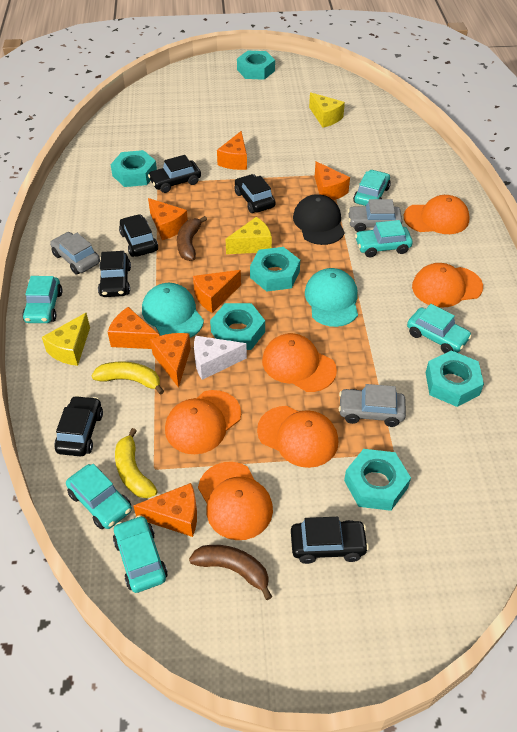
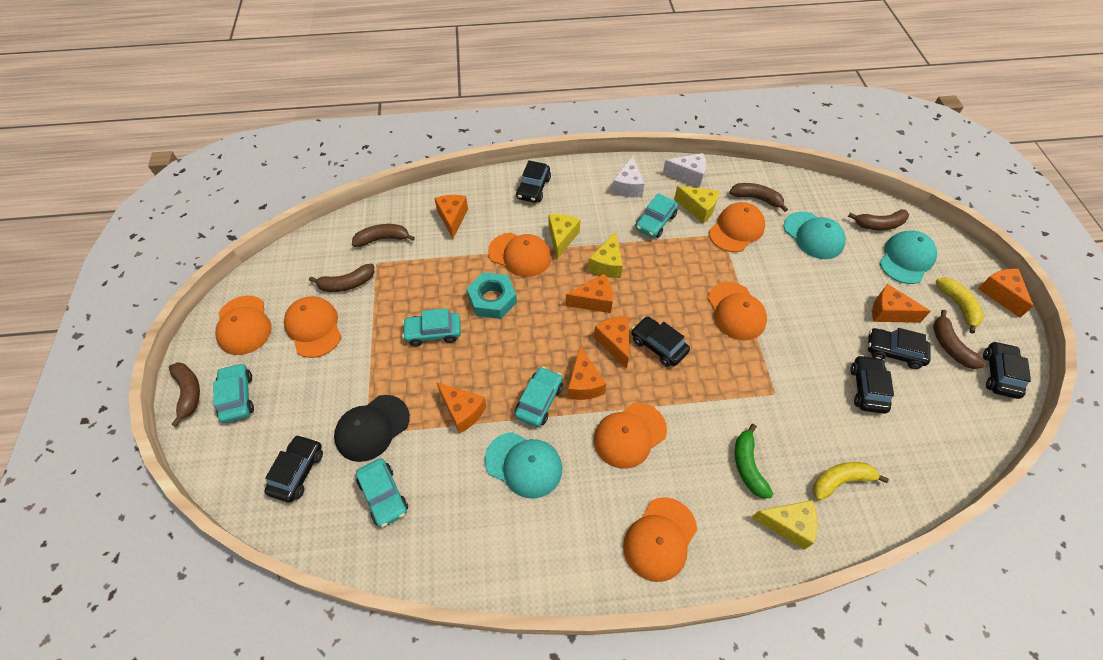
brown banana: [177,216,207,261] [189,545,272,600] = 2 -> [169,362,200,427] [309,264,374,292] [352,224,415,247] [729,183,788,212] [848,209,909,231] [933,310,985,369] = 6
green banana: none = 0 -> [735,424,773,498] = 1
grey car: [50,232,100,275] [338,384,406,427] [348,199,402,232] = 3 -> none = 0
orange cap: [165,390,241,454] [198,462,273,540] [257,406,338,468] [262,333,337,392] [404,195,470,234] [412,263,483,308] = 6 -> [216,296,272,355] [284,296,342,358] [488,233,551,277] [594,403,667,469] [623,497,697,582] [708,282,767,340] [709,202,765,252] = 7
turquoise cap: [142,283,204,338] [305,268,358,327] = 2 -> [484,432,562,499] [784,211,846,259] [880,231,937,284] = 3
turquoise car: [22,276,63,323] [66,464,132,529] [113,515,168,593] [353,170,391,206] [355,220,413,257] [407,304,472,353] = 6 -> [213,363,254,423] [356,458,408,527] [402,308,461,346] [515,367,563,427] [635,193,678,238] = 5
turquoise nut: [110,150,157,187] [210,303,265,350] [237,51,275,80] [250,247,300,292] [344,449,411,511] [426,350,484,407] = 6 -> [467,272,517,319] = 1
white cheese: [194,336,247,380] = 1 -> [612,155,644,197] [663,153,706,187] = 2
yellow cheese: [42,313,90,366] [225,217,272,254] [309,92,345,128] = 3 -> [549,214,580,259] [589,232,623,278] [674,186,719,223] [752,500,817,550] = 4

